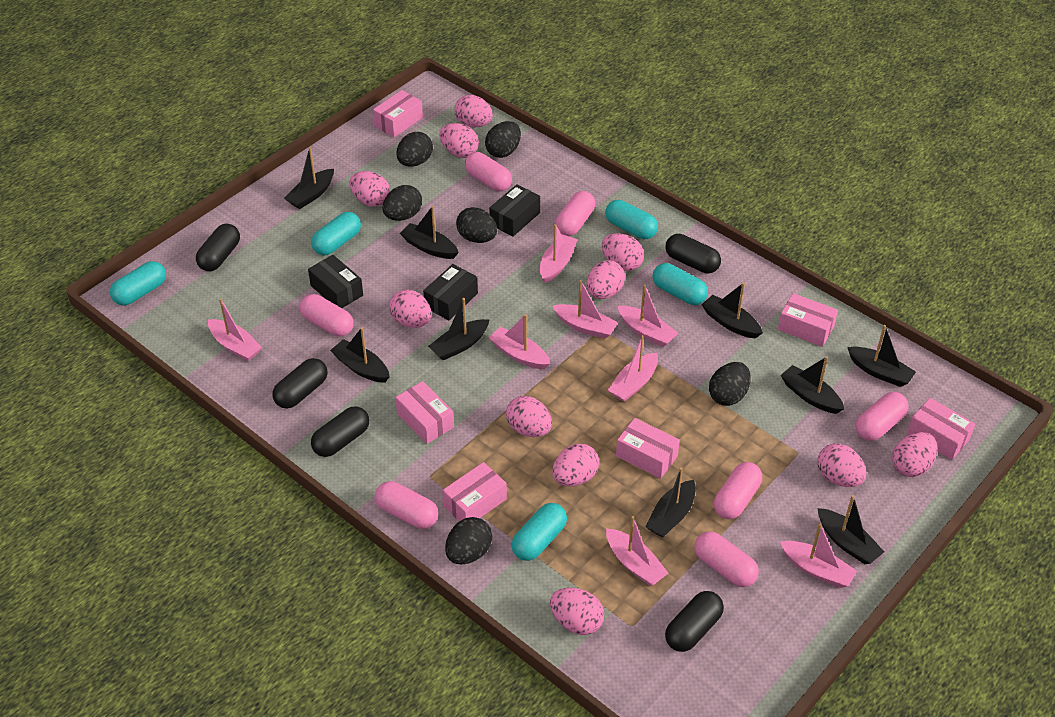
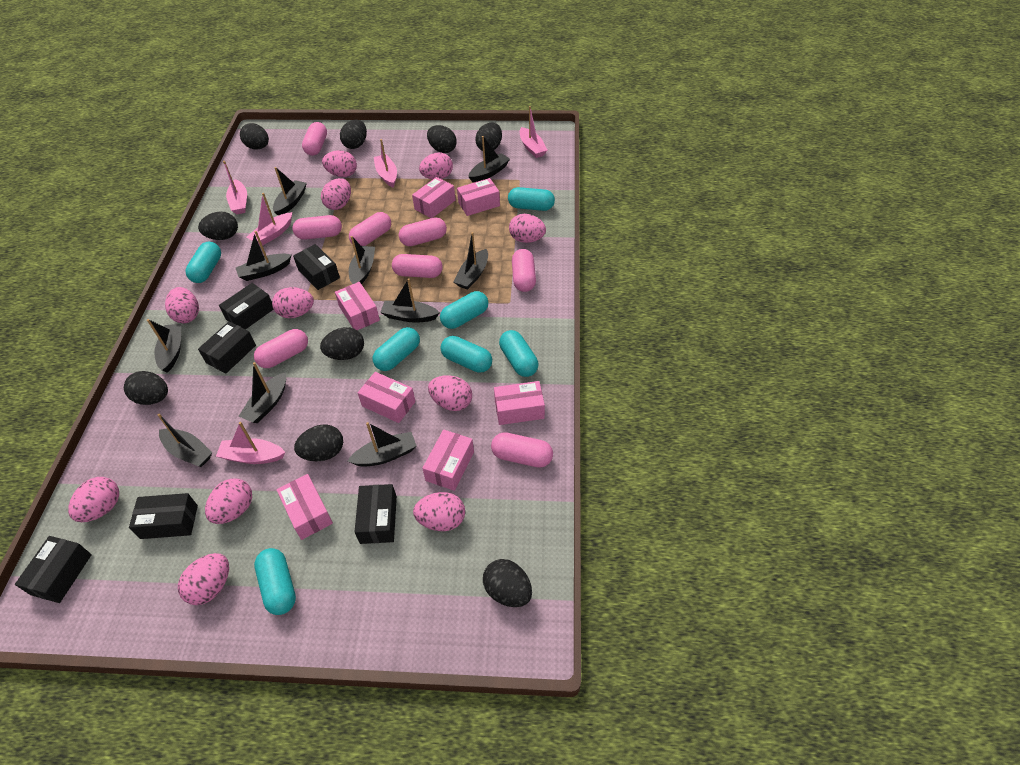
black boat: [284,147,334,209] [330,327,389,383] [400,206,459,259] [428,298,489,360] [645,467,696,538] [701,283,763,339] [780,356,844,414] [817,495,884,564] [847,325,916,387] = 9 -> [147,319,181,373] [158,414,212,467] [236,231,292,281] [239,362,286,423] [273,167,307,215] [348,422,416,467] [349,236,375,284] [380,278,440,323] [453,232,488,290] [468,136,510,182] = 10
black box: [308,255,363,308] [423,264,478,320] [489,184,540,237] = 3 -> [15,536,92,603] [129,493,198,539] [198,321,256,374] [219,283,274,329] [293,244,340,290] [354,484,397,544] = 6
black capsule: [196,224,240,271] [273,358,327,409] [311,406,369,457] [665,234,721,273] [665,591,724,652] = 5 -> none = 0
black egg: [383,185,422,221] [396,132,433,167] [445,517,492,564] [456,207,497,243] [485,121,521,158] [709,362,751,406] = 6 -> [124,371,168,405] [198,211,238,240] [240,123,269,150] [294,424,343,461] [320,327,364,360] [340,120,367,149] [427,125,456,153] [475,122,502,151] [483,559,532,607] = 9
pink boat: [208,298,262,361] [489,314,550,369] [540,224,578,283] [553,280,618,339] [606,516,668,586] [608,335,658,402] [618,284,678,347] [780,524,857,588] = 8 -> [216,422,285,464] [223,161,247,214] [247,193,292,246] [374,139,397,187] [520,106,548,158] = 5
pink box: [373,90,423,137] [395,381,454,444] [442,462,507,522] [616,418,680,479] [778,293,838,347] [907,398,975,460] = 6 -> [277,474,333,540] [335,282,380,330] [358,372,416,423] [412,177,456,218] [422,430,474,491] [457,178,500,216] [494,381,545,425] = 7
pink capsule: [300,294,354,337] [375,481,438,529] [465,152,512,191] [555,191,595,236] [694,532,759,587] [714,462,762,519] [856,392,909,441] = 7 -> [254,329,308,368] [292,215,342,240] [302,122,327,156] [349,212,391,246] [392,254,443,278] [399,217,447,246] [491,432,553,468] [512,249,536,292] = 8
turquoise capsule: [110,261,166,306] [311,212,361,255] [511,503,567,561] [605,200,658,239] [652,263,708,305] = 5 -> [186,242,221,283] [254,548,296,615] [373,327,420,371] [440,291,488,329] [441,336,492,373] [499,330,538,377] [508,187,555,211] = 7

